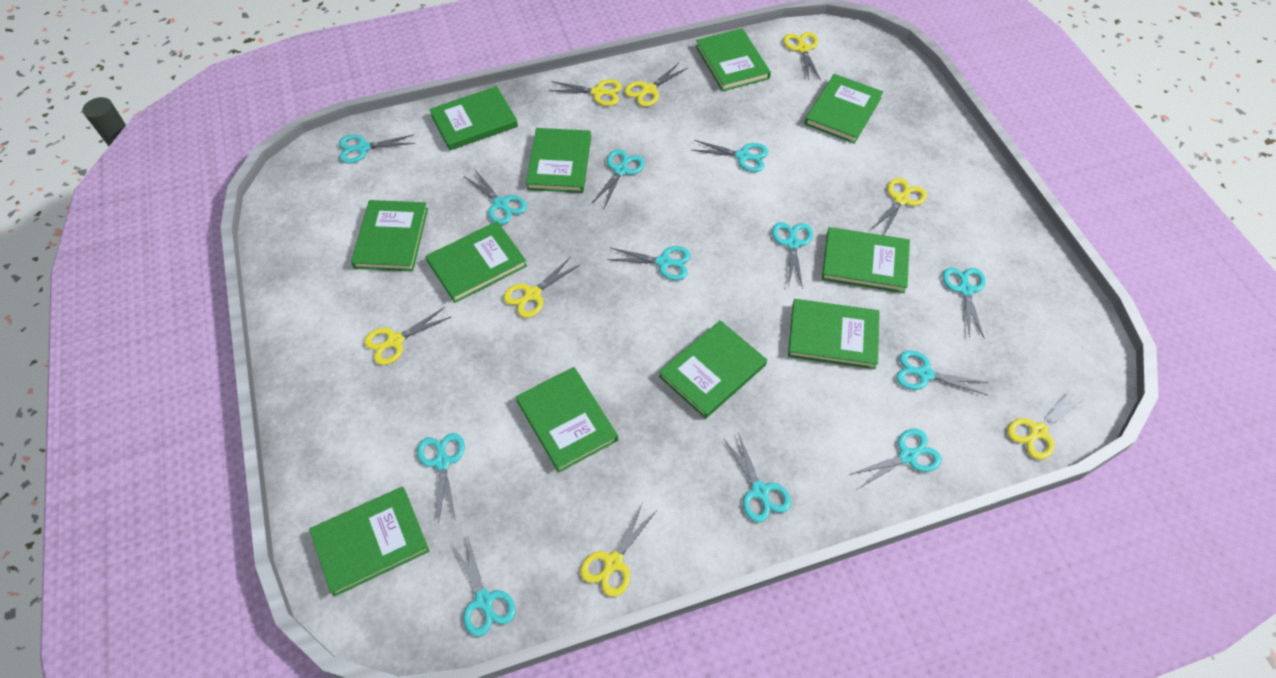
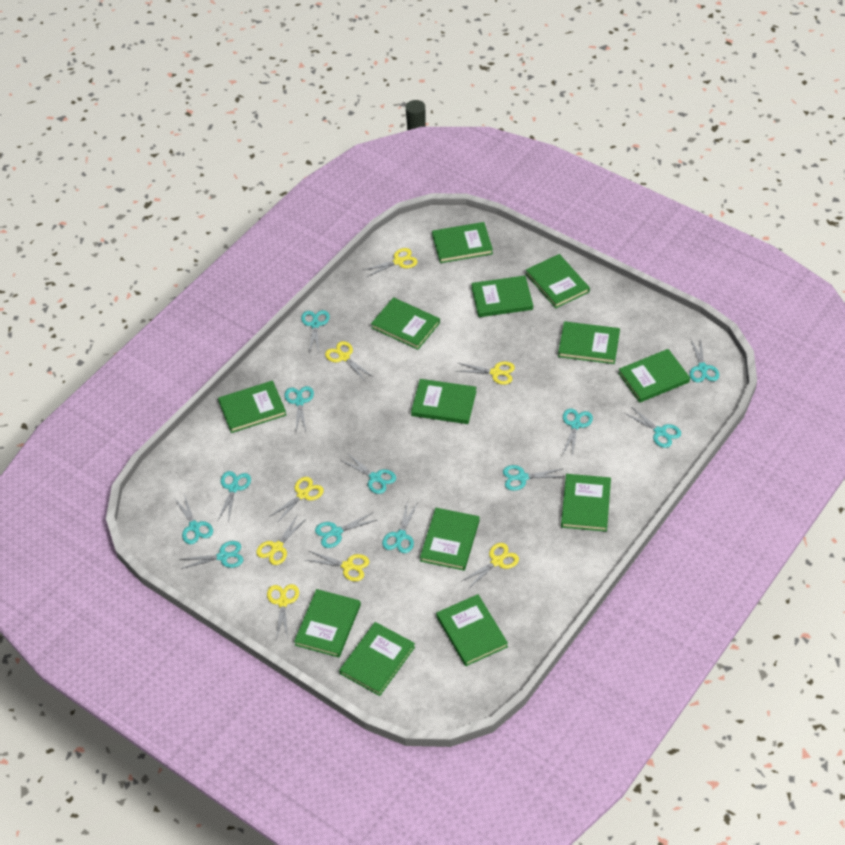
green book: [309,487,429,597] [351,200,428,272] [425,221,527,303] [429,86,518,151] [516,367,618,473] [526,128,591,193] [659,320,767,419] [696,28,771,91] [788,299,880,369] [804,74,883,144] [822,227,910,293] = 11 -> [218,381,286,433] [294,589,361,658] [339,622,415,696] [371,297,440,350] [411,379,476,424] [420,508,480,571] [432,222,493,263] [436,594,508,666] [471,276,533,317] [526,254,590,308] [558,321,620,364] [561,474,611,532] [618,349,690,403] = 13

